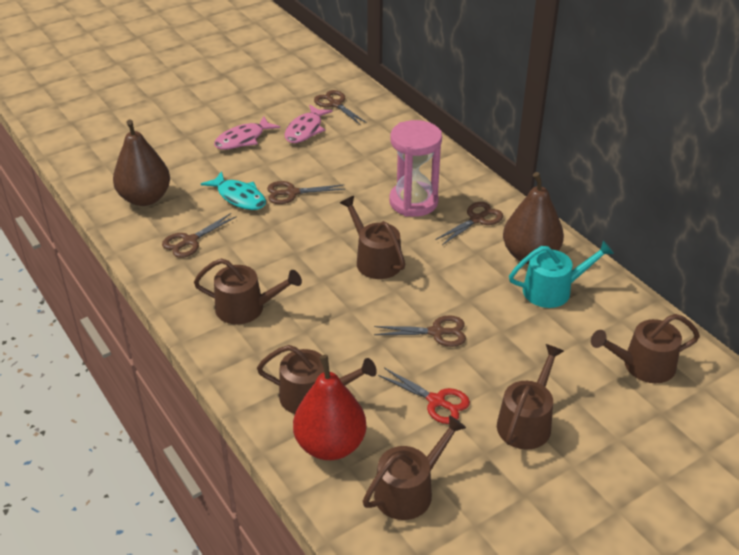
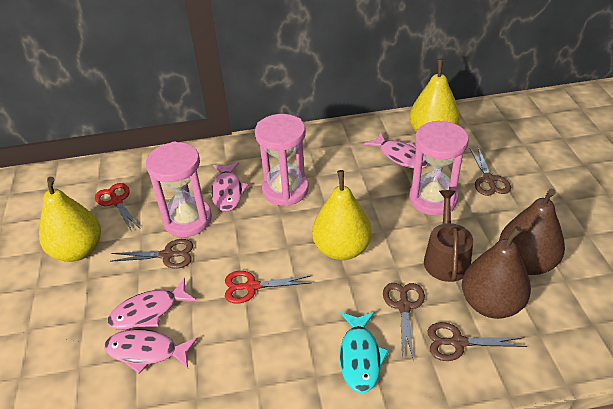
brown scissors: [162,213,237,258] [267,181,346,204] [314,90,367,125] [374,315,466,347] [435,202,503,245] = 5 -> [110,239,193,269] [383,283,425,361] [427,322,527,361] [470,147,511,196] = 4
brown watering can: [194,258,302,324] [257,345,377,414] [340,196,405,279] [363,415,466,520] [497,344,564,450] [591,314,700,383] = 6 -> [424,190,473,282] = 1
pink fish: [214,116,280,150] [285,105,333,143] = 2 -> [104,329,198,374] [107,278,196,330] [211,162,249,212] [364,132,428,169] = 4
pink hourglass: [389,120,442,217] = 1 -> [146,141,212,237] [255,114,309,206] [409,120,469,216] = 3
red pear: [293,355,366,460] = 1 -> none = 0
red scissors: [378,368,470,424] = 1 -> [95,183,140,232] [225,271,310,303] = 2
turquoise watering can: [509,240,614,308] = 1 -> none = 0
yellow pear: none = 0 -> [39,177,101,262] [312,170,372,260] [409,59,460,132] = 3

